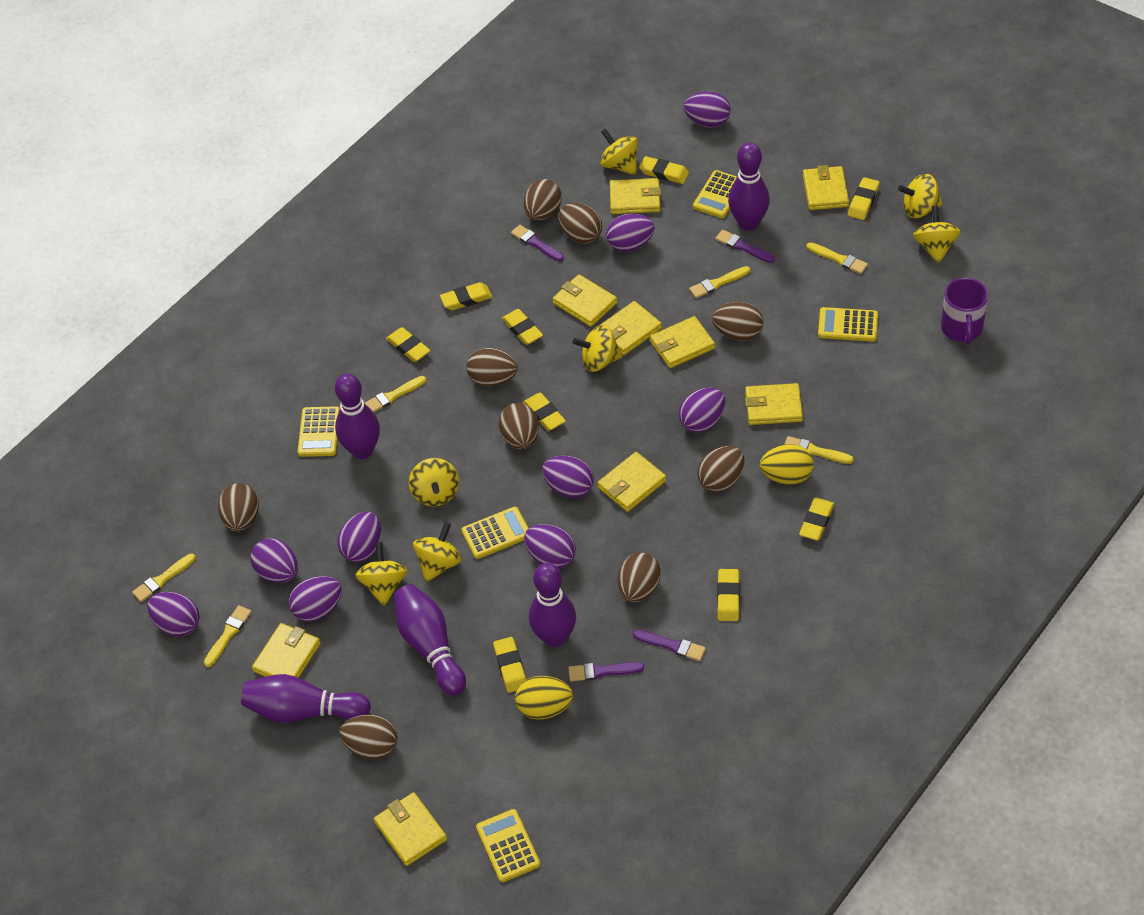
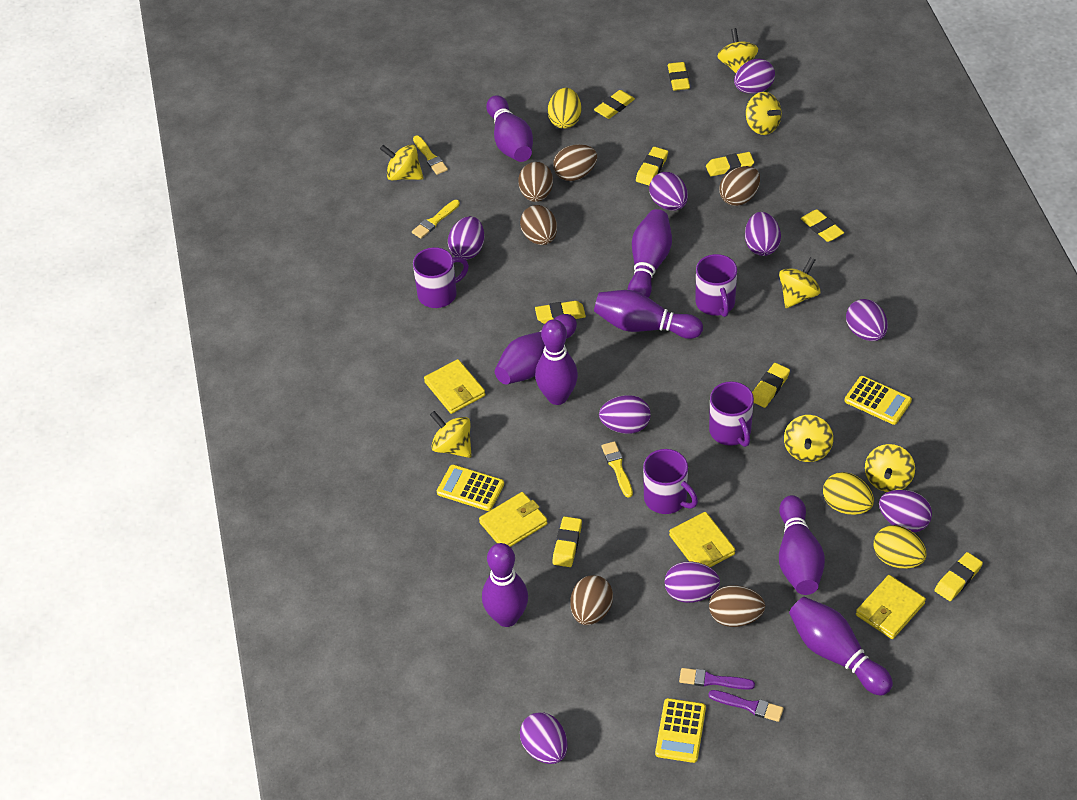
brown egg: [218,483,259,532] [339,715,397,759] [466,348,518,387] [499,403,539,449] [524,179,562,221] [559,203,602,244] [618,552,661,603] [697,446,744,492] [712,302,763,341] = 9 -> [518,162,553,202] [520,205,557,245] [553,144,597,181] [570,575,613,625] [709,585,765,627] [719,166,760,206] = 6
purple bowling pin: [241,674,371,722] [335,373,380,459] [394,584,466,696] [529,563,576,647] [728,143,770,231] = 5 -> [482,543,528,627] [486,95,533,162] [495,314,577,385] [535,319,578,405] [594,290,703,339] [627,209,672,298] [779,495,825,595] [789,597,893,696] = 8
purple brush: [511,225,564,262] [568,662,644,681] [633,629,706,661] [715,230,775,263] = 4 -> [679,668,755,690] [708,690,784,722] = 2
purple mug: [941,278,988,345] = 1 -> [413,247,469,308] [643,449,698,514] [695,254,737,317] [709,381,754,447] = 4
yellow brush: [132,554,196,602] [204,605,252,667] [365,376,426,412] [689,266,750,298] [784,436,854,464] [806,242,868,274] = 6 -> [412,200,460,239] [413,135,448,175] [601,441,633,498] = 3
yellow calculator: [297,406,340,457] [461,507,529,559] [476,809,540,882] [693,170,737,218] [818,307,878,342] = 5 -> [437,465,504,511] [655,698,706,763] [844,376,912,425] = 3
yellow egg: [515,676,573,720] [760,444,814,484] = 2 -> [548,88,581,129] [823,472,874,515] [874,525,927,569] = 3
yellow wallet: [252,623,321,678] [374,792,447,866] [553,274,617,327] [597,452,666,512] [599,301,662,355] [610,178,661,214] [650,316,715,368] [745,383,803,425] [803,165,849,210] = 9 -> [424,359,485,414] [479,492,548,547] [669,512,735,567] [856,575,926,639] = 4

